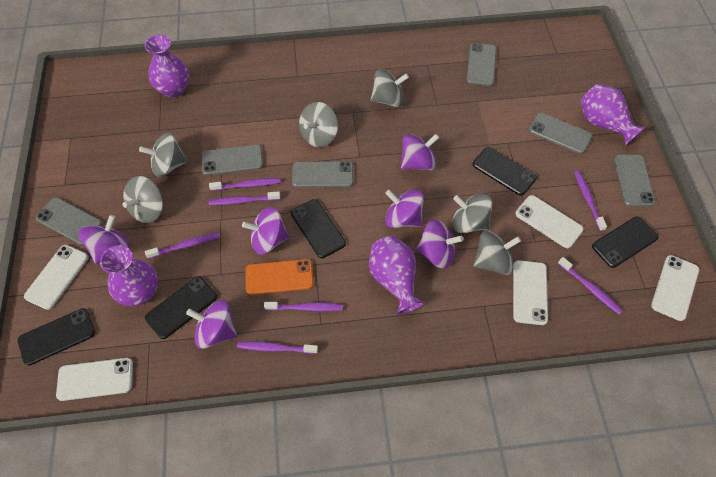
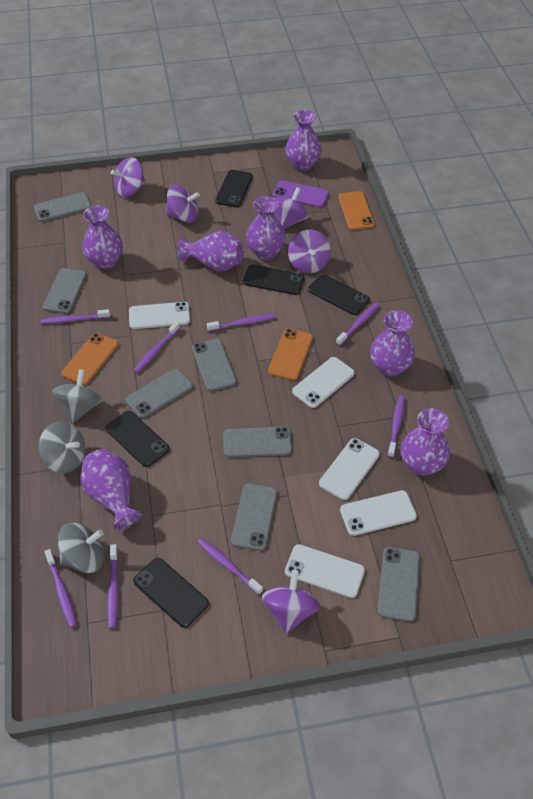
grey phone: [36,197,102,245] [202,145,263,176] [292,161,353,188] [466,43,496,86] [529,113,592,154] [614,155,655,207] = 6 -> [34,192,91,222] [43,268,87,314] [126,369,193,418] [192,338,237,391] [223,427,292,458] [231,483,277,551] [378,547,420,622] = 7
grey spinning top: [122,176,163,223] [139,133,188,178] [299,102,338,147] [370,69,409,107] [452,193,492,233] [473,231,521,275] = 6 -> [39,421,85,473] [52,369,102,423] [58,523,104,573] = 3
orange phone: [245,259,314,295] = 1 -> [61,333,118,385] [268,328,313,380] [338,191,375,230] = 3
purple phone: none = 0 -> [273,180,329,208] = 1
purple spinning top: [78,215,130,264] [186,300,237,349] [242,207,289,255] [385,190,424,228] [401,134,439,170] [416,220,463,269] = 6 -> [111,157,145,197] [166,185,200,223] [262,570,320,634] [274,187,309,229] [288,230,331,273] = 5
purple toothbrush: [145,232,221,259] [209,178,281,191] [209,191,280,205] [237,341,318,354] [264,302,343,311] [558,257,623,315] [574,171,607,231] = 7 -> [40,309,110,324] [44,549,77,628] [107,544,118,629] [133,322,180,373] [197,538,263,595] [207,314,275,331] [336,303,380,346] [388,396,405,458] = 8
purple vase: [100,245,158,306] [144,35,189,98] [369,236,425,315] [580,84,646,146] = 4 -> [81,449,142,530] [82,205,123,269] [177,231,244,272] [246,196,286,260] [285,110,322,171] [370,310,415,377] [401,408,450,476] = 7

